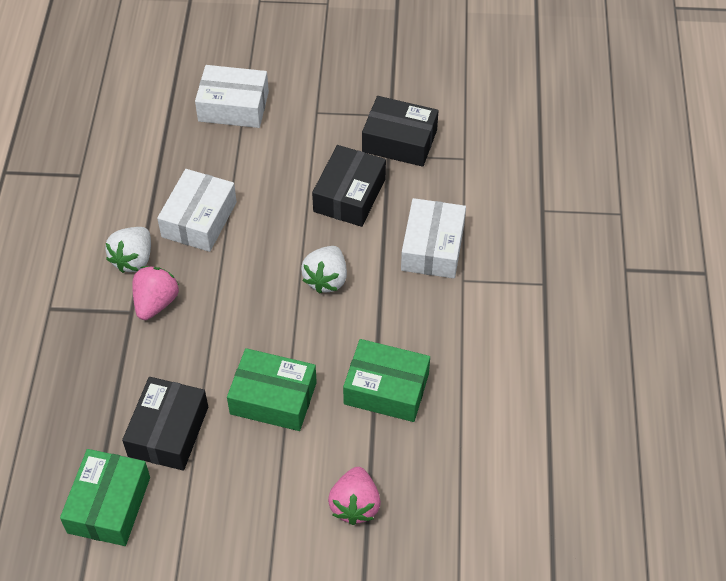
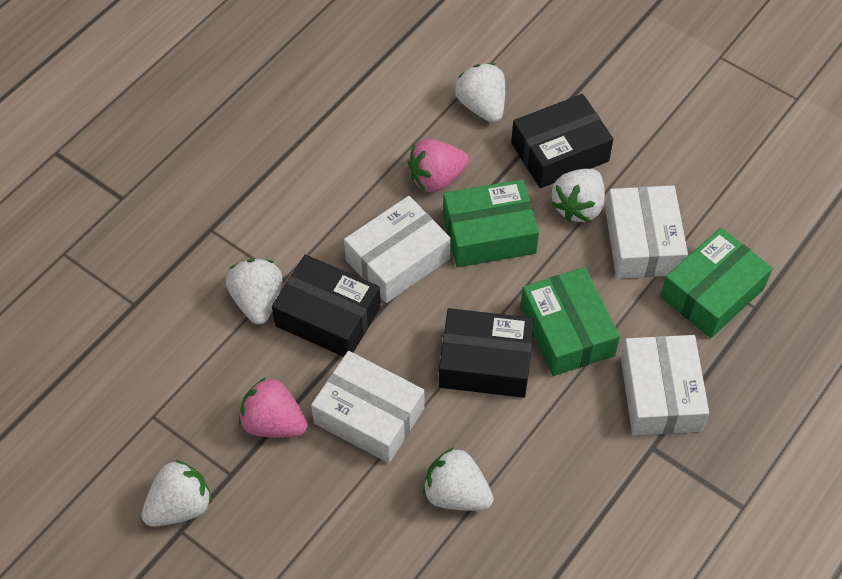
white box: [157,169,237,252] [195,65,269,128] [401,198,466,278] = 3 -> [311,351,424,463] [344,196,451,303] [606,185,688,279] [621,335,709,435] = 4
white strawberry: [105,227,151,273] [301,246,347,294] = 2 -> [142,460,212,527] [226,259,283,324] [423,447,493,511] [455,63,505,123] [551,169,605,222] = 5

